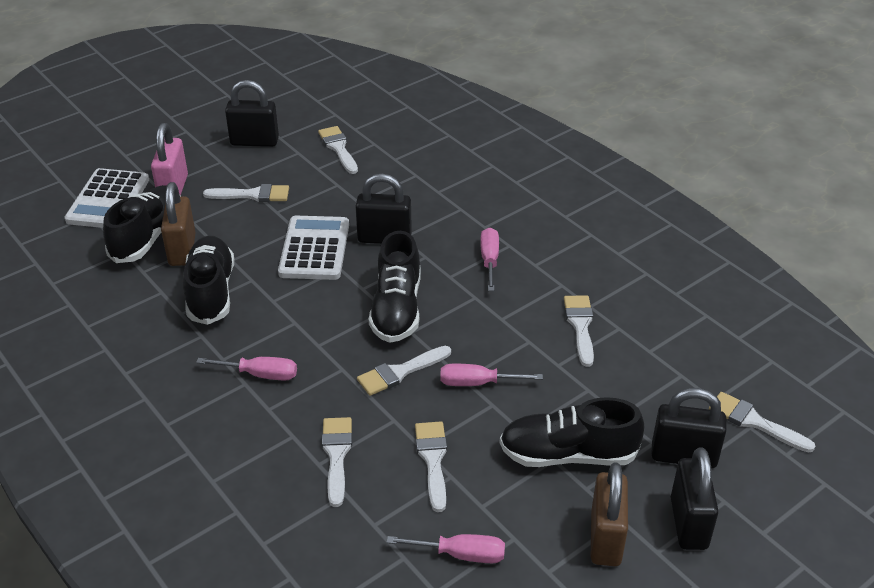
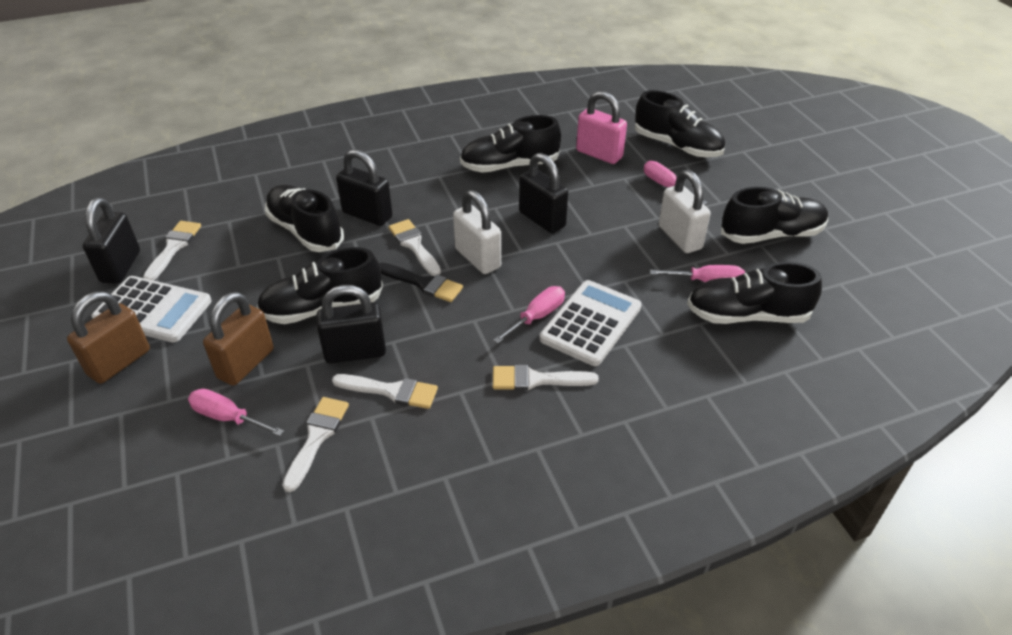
black brush: none = 0 -> [379,263,463,302] = 1
black shoe: [103,185,181,263] [183,235,234,325] [369,231,420,343] [500,397,644,467] = 4 -> [257,247,383,324] [265,185,344,252] [460,115,561,173] [635,90,725,157] [687,262,822,324] [721,187,828,244] = 6
white brush: [203,184,289,202] [318,126,358,174] [322,417,352,507] [357,346,451,396] [415,421,447,512] [564,295,594,367] [709,392,815,453] = 7 -> [143,221,201,281] [282,397,349,492] [332,374,438,409] [389,219,441,276] [493,365,599,391] = 5
white padlock: none = 0 -> [453,190,501,274] [659,170,711,253] = 2

